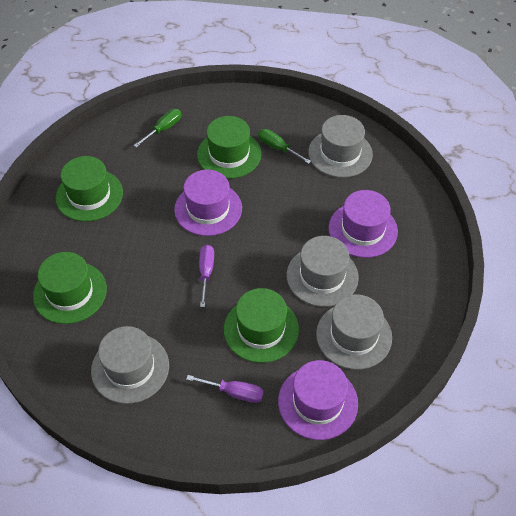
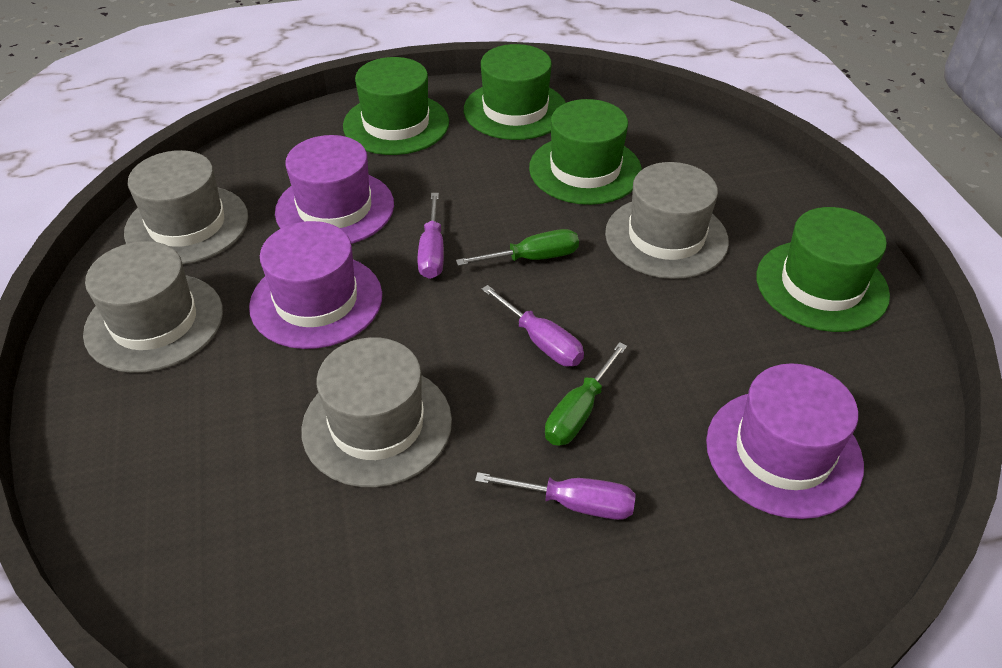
purple screwdriver: [186,375,263,403] [199,245,214,307] = 2 -> [417,193,444,279] [475,472,636,520] [481,285,584,366] = 3

